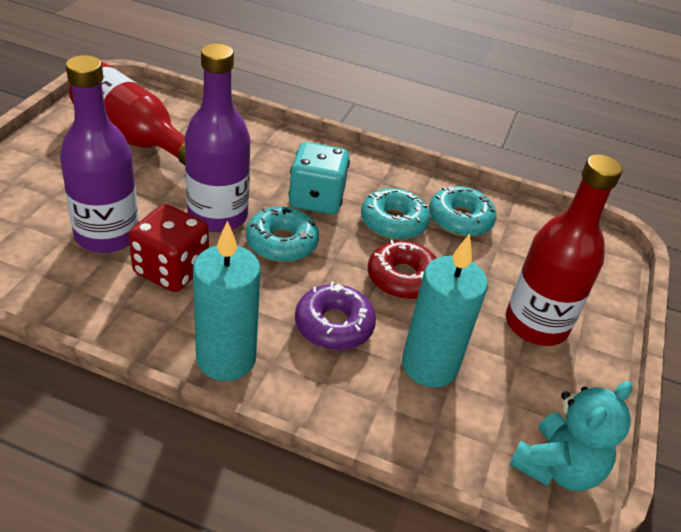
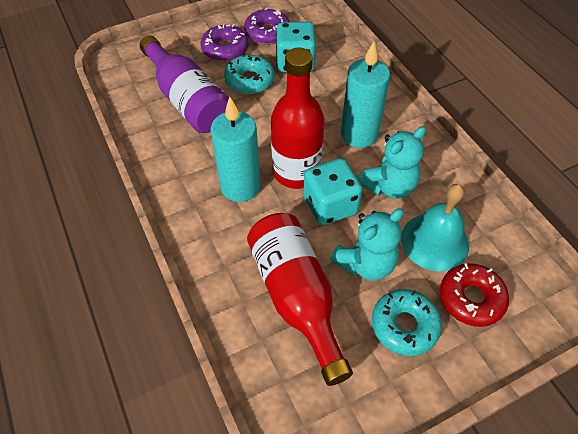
purple bottle: [60,55,139,253] [185,44,250,232] = 2 -> [140,35,229,133] = 1
purple donut: [295,281,376,350] = 1 -> [200,24,249,62] [244,8,290,45] = 2
red dice: [129,204,209,292] = 1 -> none = 0
turquoise bell: none = 0 -> [401,184,469,271] = 1
turquoise dice: [288,142,350,214] = 1 -> [276,22,316,73] [303,158,362,225] = 2
turquoise donut: [246,207,319,262] [361,188,430,240] [429,186,497,237] = 3 -> [224,54,275,94] [372,289,442,356] = 2
turquoise teddy bear: [509,381,633,491] = 1 -> [330,208,404,281] [358,126,426,198] = 2

